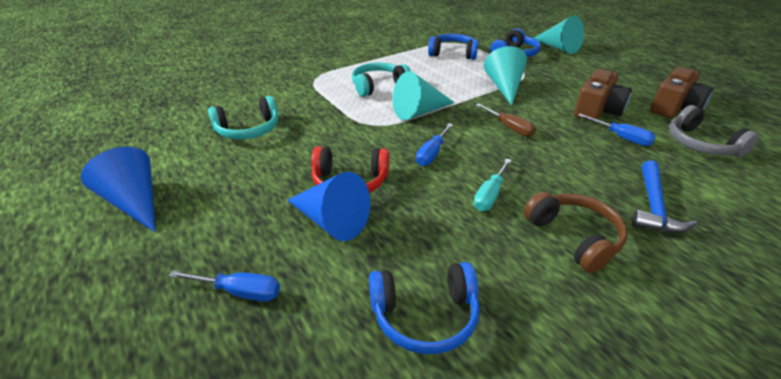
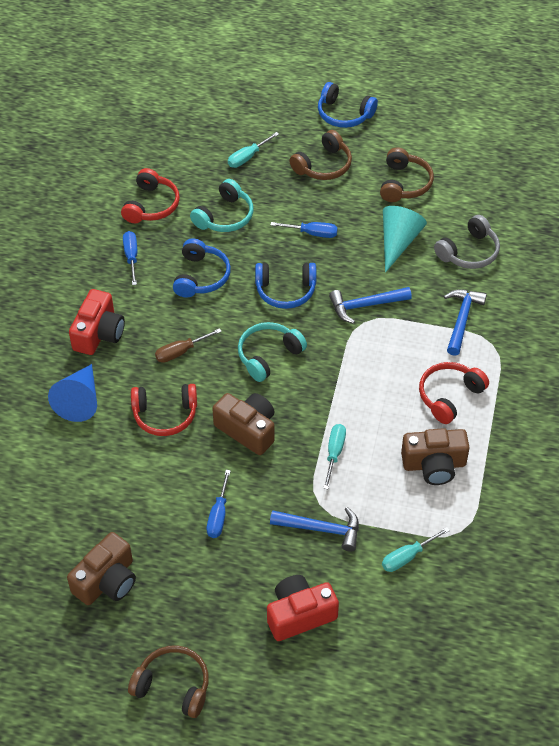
blue cone: [81,147,156,232] [287,172,370,241] = 2 -> [48,364,97,422] = 1
blue hammer: [632,160,697,233] = 1 -> [270,507,359,552] [329,287,412,324] [444,289,487,356] = 3
brown camera: [574,69,632,122] [650,66,713,118] = 2 -> [67,532,136,605] [212,393,275,455] [401,428,470,485] = 3
brown headphones: [524,192,628,273] = 1 -> [128,645,209,718] [289,130,352,180] [380,147,434,202] = 3
red camera: none = 0 -> [69,289,125,355] [267,575,339,641] = 2
red headphones: [311,146,389,193] = 1 -> [121,168,180,223] [131,384,197,436] [419,362,489,424] = 3
turquoise cone: [392,71,455,120] [484,46,527,106] [534,15,584,54] = 3 -> [383,206,427,273] = 1
turquoise screwdriver: [474,158,511,211] = 1 -> [228,132,279,168] [323,424,346,489] [382,527,450,572] = 3

